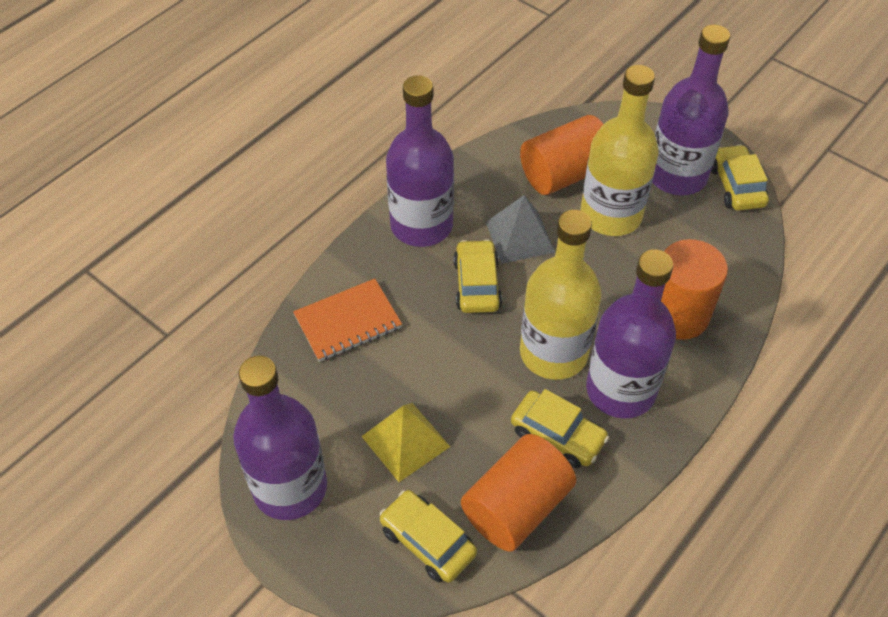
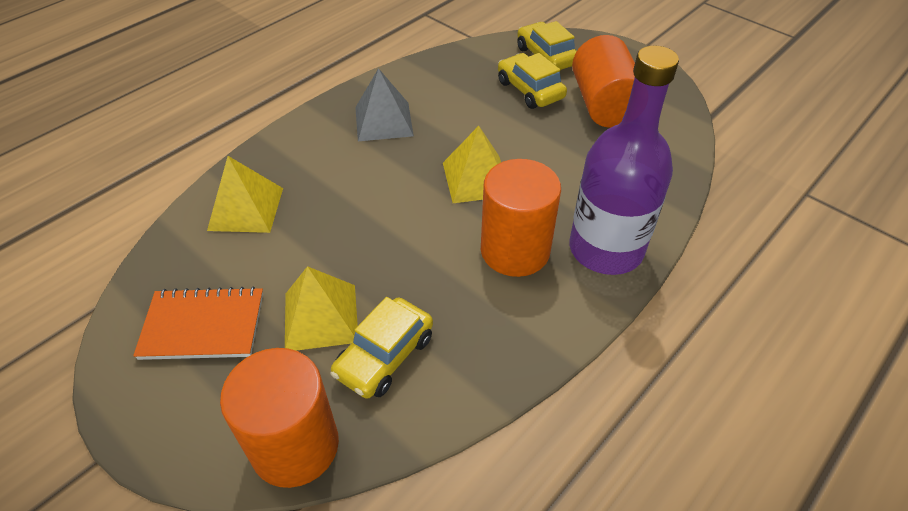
purple bottle: [233,356,327,520] [386,75,454,247] [586,249,676,419] [652,24,730,195] = 4 -> [569,46,679,275] = 1
yellow bottle: [520,210,601,380] [581,65,659,236] = 2 -> none = 0
yellow car: [379,490,477,583] [453,239,502,313] [511,389,609,468] [711,144,769,211] = 4 -> [331,297,433,399] [498,53,567,109] [517,21,577,70] = 3
yellow pyramid: [361,403,450,482] = 1 -> [207,156,283,233] [285,266,358,351] [443,126,501,203] = 3

